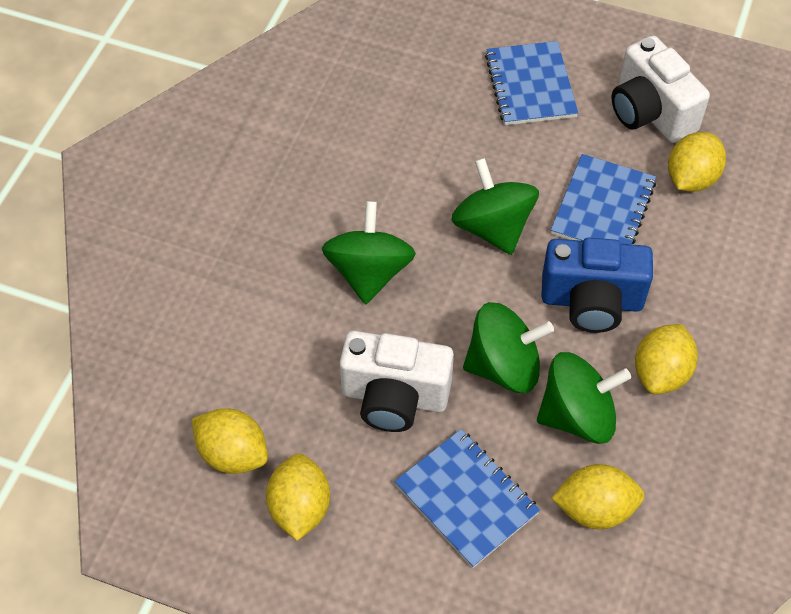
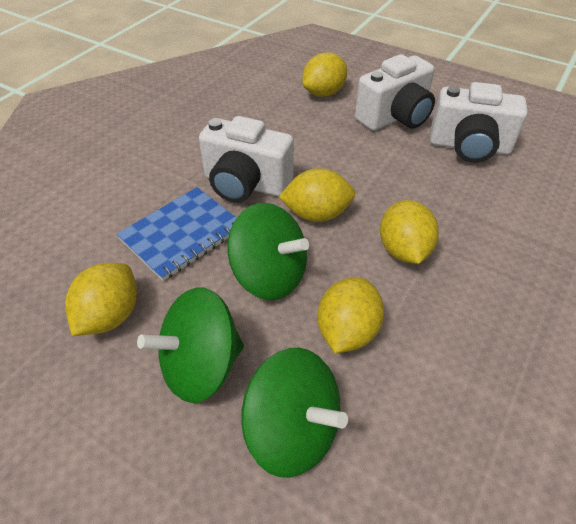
blue camera: [541,238,653,333] = 1 -> none = 0
blue notebook: [394,429,540,568] [485,41,578,125] [551,154,656,244] = 3 -> [117,187,237,281] = 1
green spinning top: [322,201,416,304] [451,158,539,255] [463,302,554,393] [537,352,631,444] = 4 -> [137,287,244,403] [228,203,309,300] [241,348,348,478] = 3
white camera: [340,331,454,432] [611,36,710,143] = 2 -> [199,116,294,203] [355,54,435,131] [430,82,528,163] = 3

